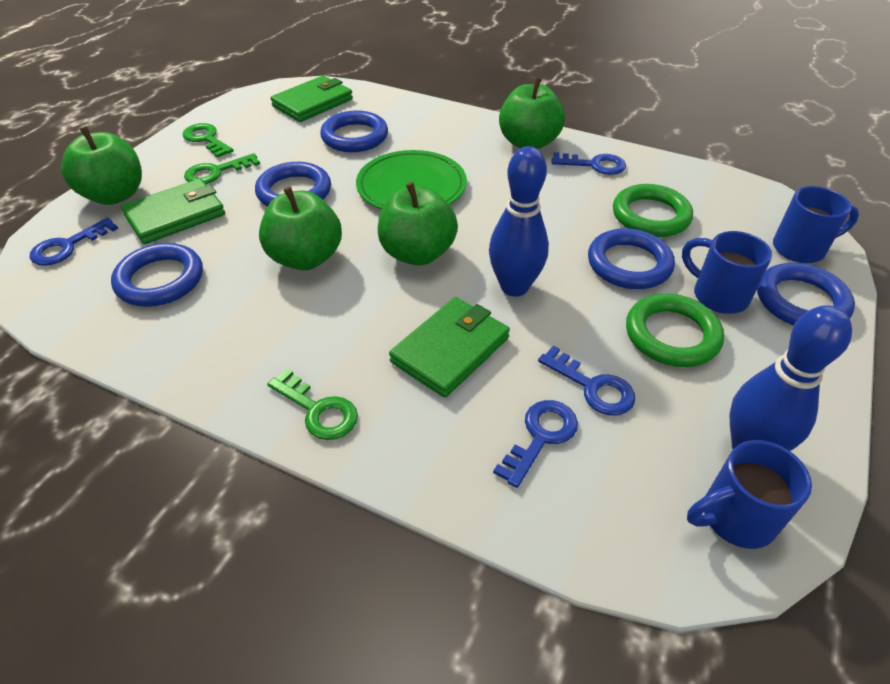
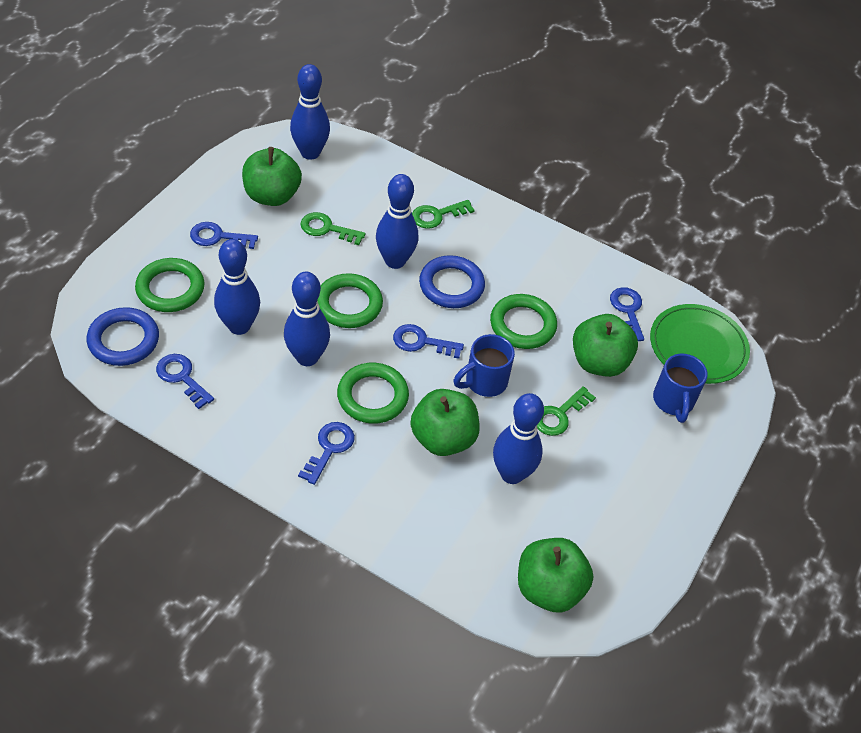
blue bowling pin: [489,146,549,297] [729,305,852,451] = 2 -> [214,239,260,335] [284,272,330,366] [290,64,330,160] [376,174,418,269] [493,393,544,484] = 5
blue key: [30,218,118,266] [493,400,578,488] [538,345,635,416] [552,152,626,175] = 4 -> [156,354,214,409] [190,222,258,249] [298,422,355,485] [393,324,464,359] [610,287,644,341] = 5
blue mug: [682,231,772,314] [687,440,812,549] [773,186,859,263] = 3 -> [453,334,515,397] [653,354,708,423] = 2
blue ring: [111,243,203,307] [255,162,331,207] [320,110,388,152] [588,228,675,289] [757,263,855,326] = 5 -> [87,307,159,366] [419,255,485,308] = 2
green ring: [613,184,693,237] [626,294,724,367] = 2 -> [135,258,205,312] [317,273,383,328] [337,363,409,424] [490,294,557,349] = 4
green wallet: [121,179,225,244] [270,75,353,122] [389,297,510,398] = 3 -> none = 0

